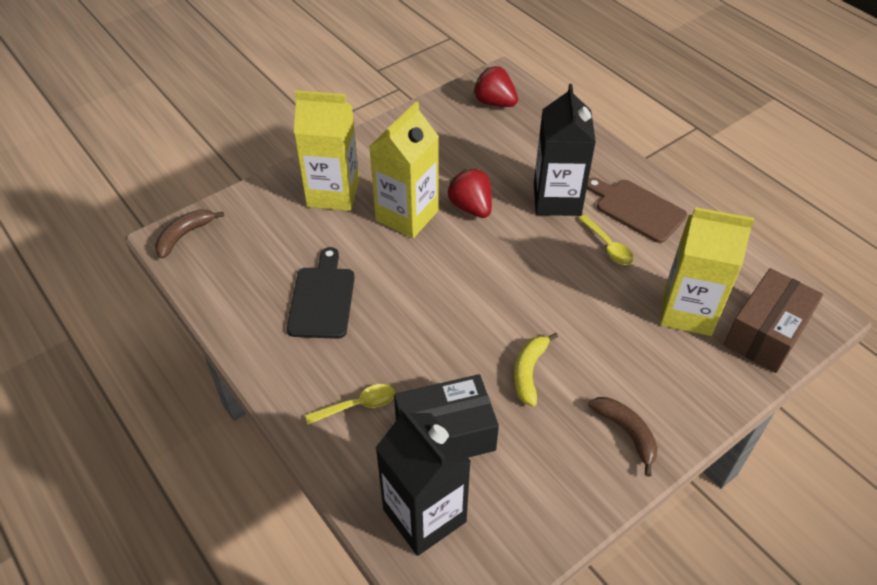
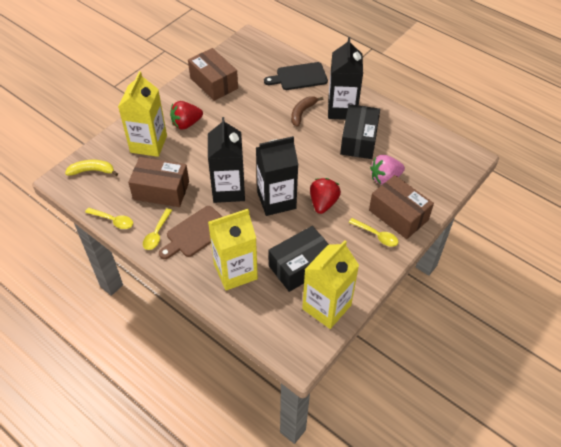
black box: [394,374,499,458] = 1 -> [268,226,329,292] [340,104,380,159] = 2
black carton: [376,406,471,556] [534,84,596,216] = 2 -> [208,117,245,203] [256,136,299,216] [328,37,363,120] = 3
brown banana: [155,210,224,259] [589,397,658,477] = 2 -> [291,96,323,127] = 1
brown box: [724,268,823,373] = 1 -> [128,157,189,207] [188,48,238,101] [369,175,434,239] = 3
pink strawberry: none = 0 -> [370,155,405,185] = 1
yellow spoon: [305,384,395,425] [578,215,634,265] = 2 -> [85,208,133,229] [143,208,172,250] [349,218,398,247] = 3

